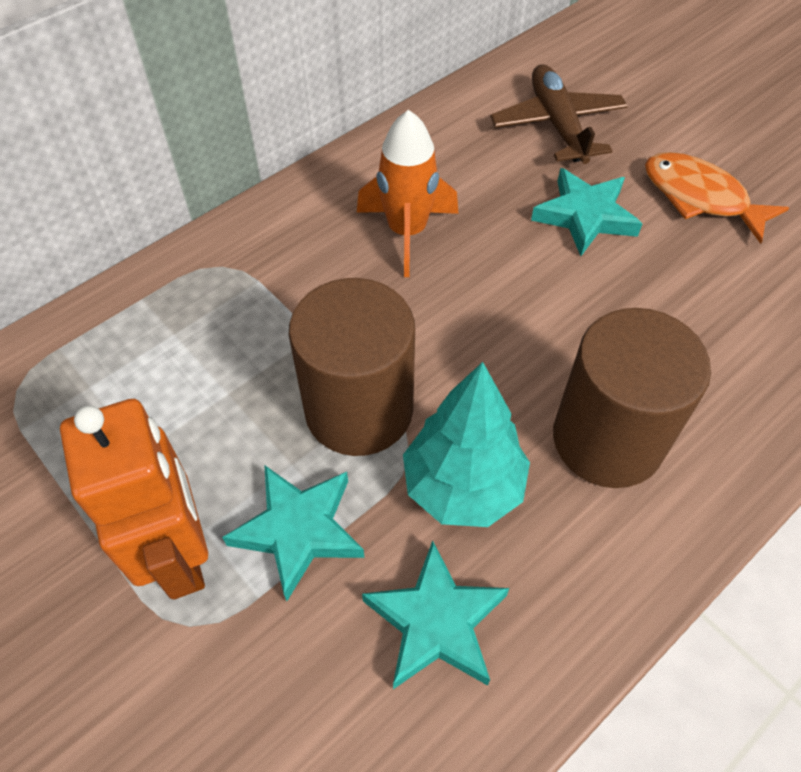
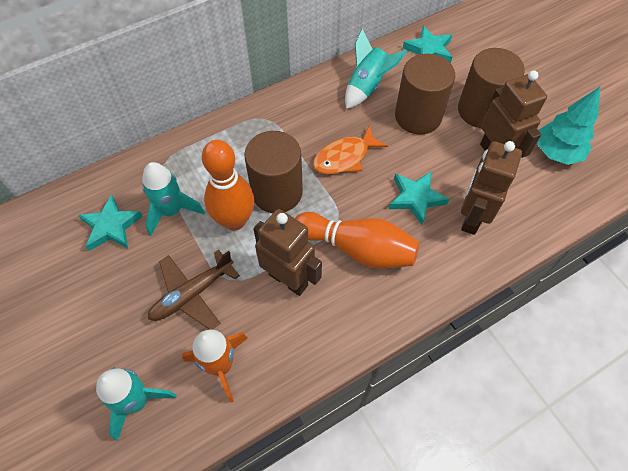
brown cylinder: [289,278,415,456] [553,308,711,488] = 2 -> [244,131,303,213] [395,54,455,135] [458,48,525,128] = 3
brown robot: none = 0 -> [253,209,322,296] [461,141,522,235] [480,71,547,158] = 3
orange bowling pin: none = 0 -> [202,140,255,230] [295,212,420,269] = 2
orange robot: [60,399,208,599] = 1 -> none = 0
turquoise rocket: none = 0 -> [96,367,177,441] [142,162,205,236] [345,29,407,109] = 3

